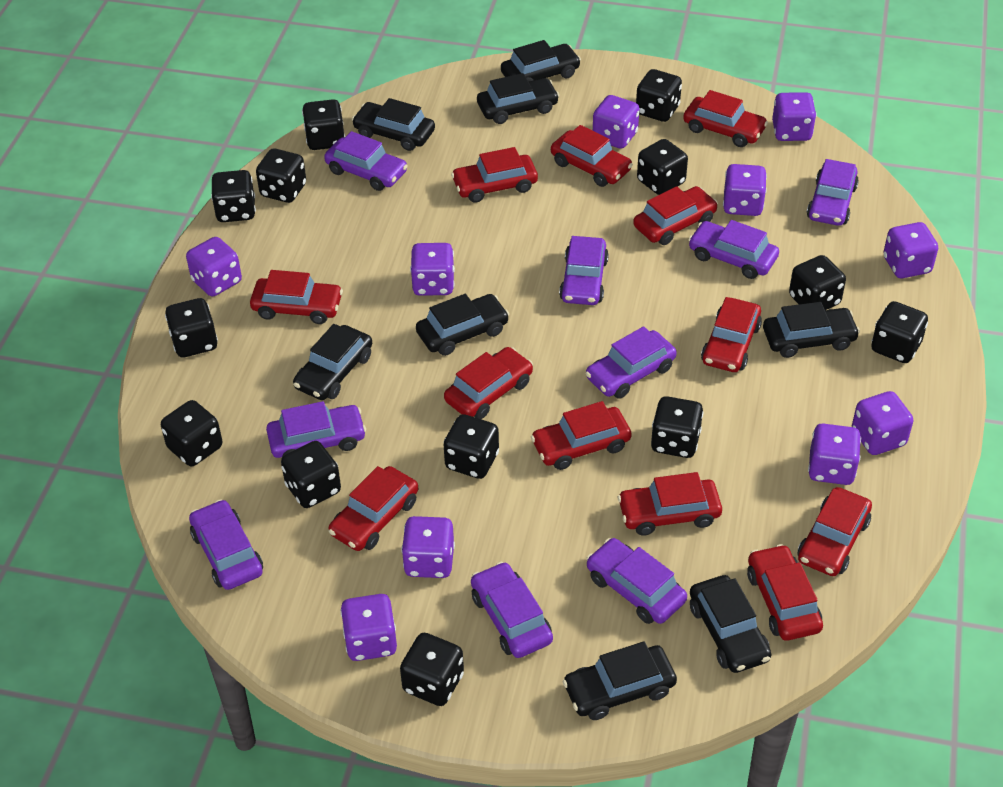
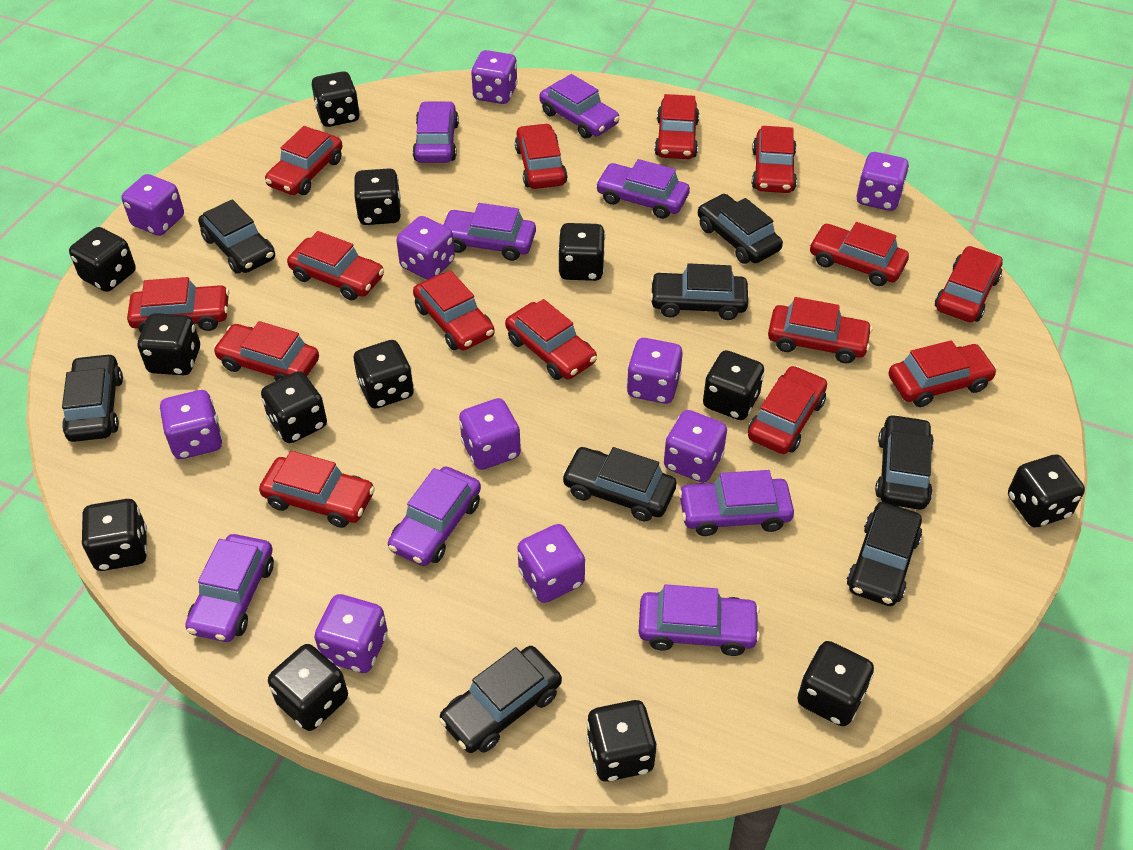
purple car: [189,499,263,590] [266,401,366,458] [324,131,408,191] [471,562,553,658] [559,236,609,305] [585,326,677,399] [587,538,687,624] [688,220,779,279] [807,159,859,226] = 9 -> [185,534,274,642] [388,466,481,566] [412,101,459,163] [443,203,536,261] [539,74,620,139] [596,159,690,219] [638,585,760,656] [678,470,794,536] = 8
red car: [250,270,343,324] [329,466,418,551] [444,347,533,419] [451,147,538,203] [531,401,632,470] [551,125,633,187] [618,472,722,536] [633,186,718,245] [683,90,768,147] [701,297,762,372] [747,544,823,641] [798,487,872,576] = 12 -> [127,277,229,332] [213,321,319,381] [259,451,375,528] [265,126,342,195] [287,231,384,301] [413,270,495,350] [505,299,597,380] [515,123,568,189] [654,94,699,159] [748,366,827,454] [752,126,797,193] [768,297,873,363] [809,222,909,286] [888,340,997,407] [935,246,1003,322] = 15

